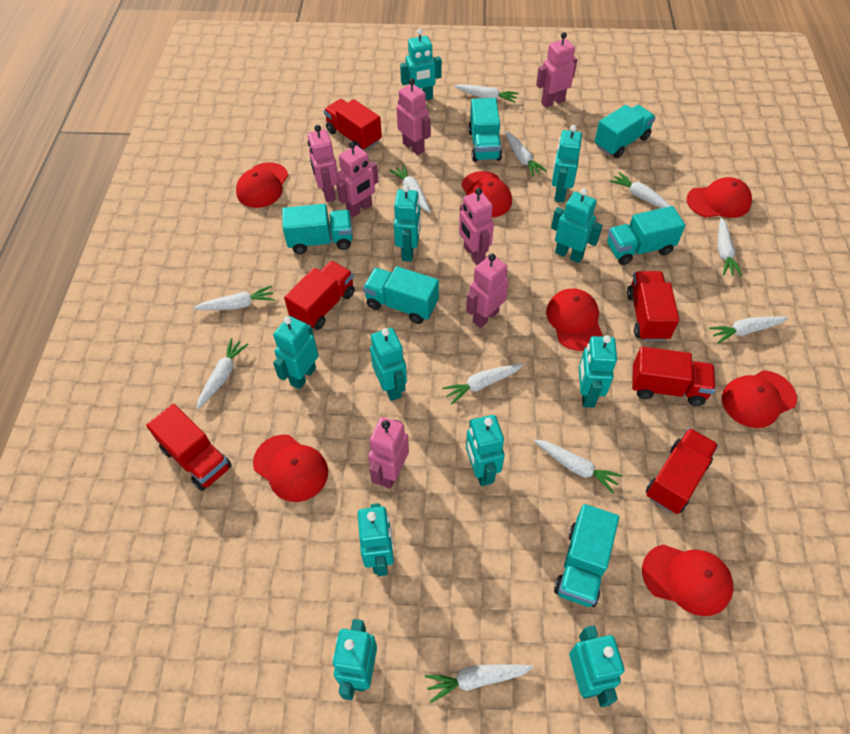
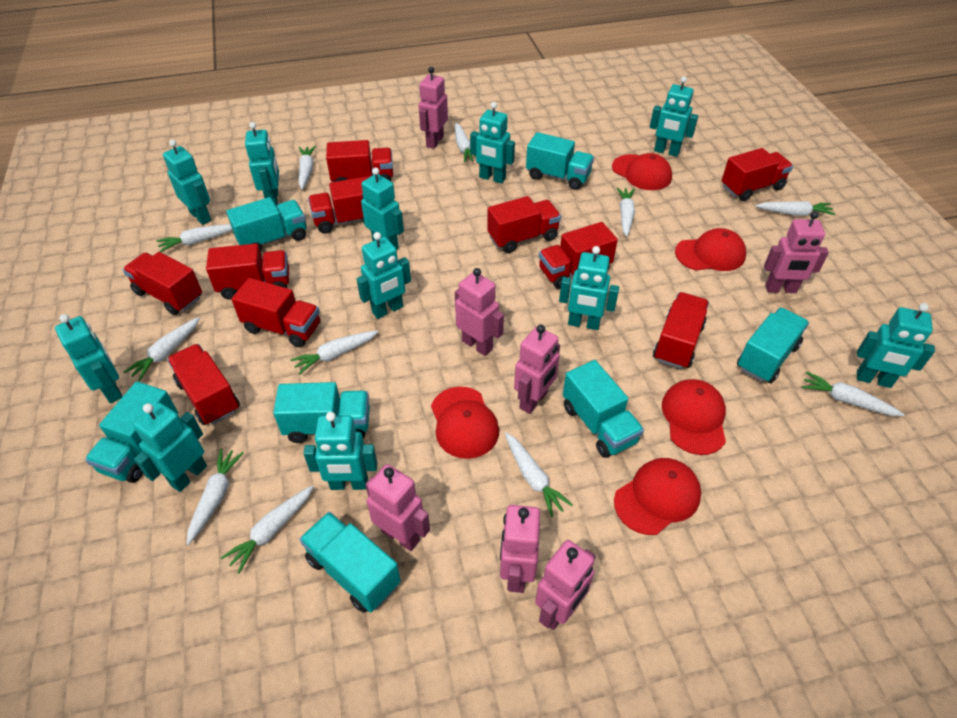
red cap: [236,162,288,208] [253,435,328,502] [461,171,512,218] [546,289,603,351] [642,545,734,616] [687,177,752,218] [722,370,797,428] = 7 -> [431,387,499,459] [612,153,672,190] [614,458,701,535] [662,379,726,455] [675,228,746,271] = 5
red truck: [146,404,232,491] [284,261,355,330] [324,99,382,151] [627,271,679,341] [632,347,716,406] [646,428,718,514] = 6 -> [123,252,202,315] [167,344,240,425] [206,243,289,300] [231,278,320,348] [308,176,371,234] [326,140,393,182] [487,196,561,253] [539,222,618,289] [653,292,709,369] [722,148,793,201] = 10
turquoise truck: [282,204,353,254] [363,266,439,324] [468,98,502,162] [554,504,619,607] [595,105,656,158] [607,206,685,265] = 6 -> [85,382,178,483] [226,197,306,252] [273,382,370,443] [299,512,401,613] [526,132,594,190] [563,360,644,458] [737,308,809,383] = 7

